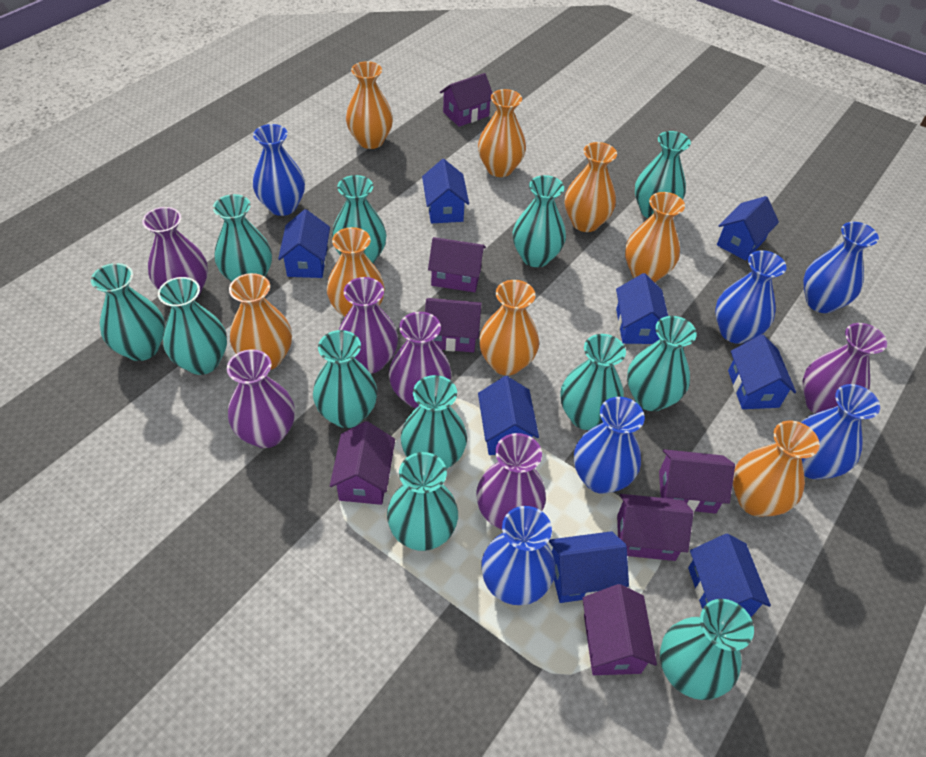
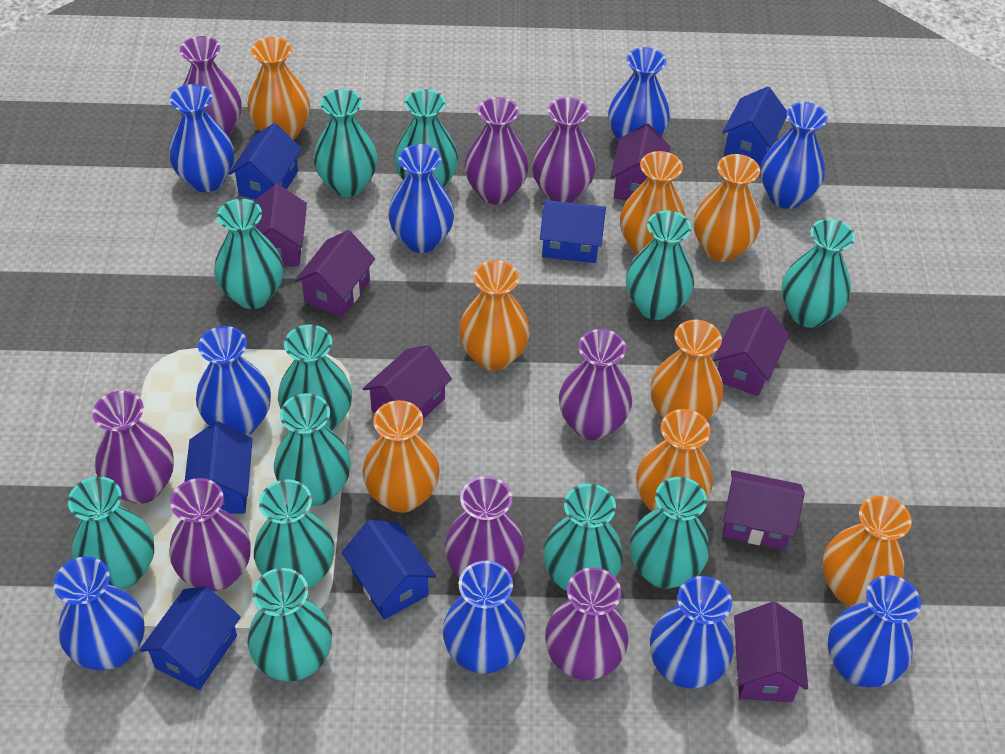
blue house: [278,209,330,278] [422,159,469,223] [478,376,539,455] [549,531,629,603] [616,273,668,344] [688,533,771,617] [717,196,779,261] [728,335,796,409] = 8 -> [140,586,241,690] [185,421,253,514] [229,123,302,200] [342,520,436,620] [540,200,606,263] [722,86,787,166] = 6
blue vase: [253,124,305,216] [481,506,555,605] [574,397,645,494] [715,250,787,344] [801,384,880,480] [803,222,879,313] = 6 -> [54,556,145,670] [169,84,234,192] [196,326,271,436] [388,144,455,253] [443,561,526,674] [608,47,670,142] [650,576,733,689] [761,102,828,209] [828,575,921,687] = 9
purple vase: [142,207,208,298] [227,349,295,448] [339,277,398,374] [389,312,451,408] [476,433,546,530] [803,323,887,414] = 6 -> [92,391,174,504] [169,478,251,591] [179,36,242,136] [445,476,524,578] [464,97,529,204] [532,97,596,203] [545,567,628,680] [559,329,632,440] = 8

